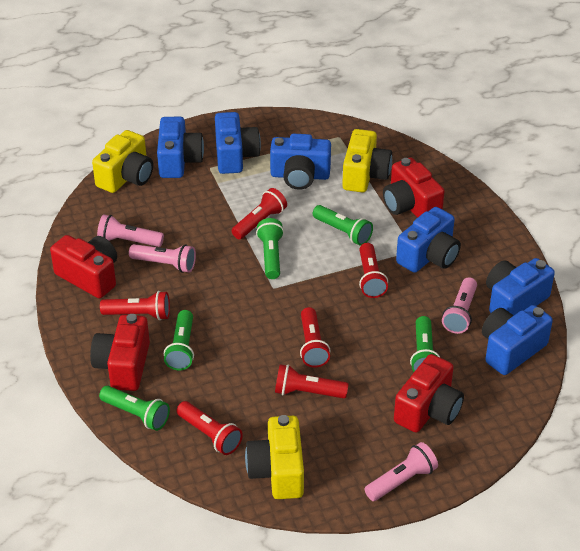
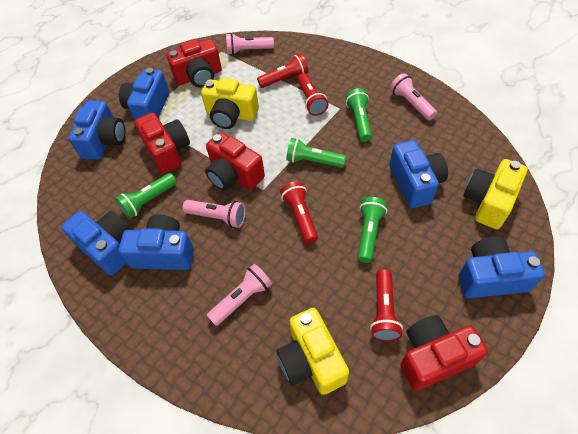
green flashlight: [99,386,170,431] [164,310,194,370] [256,218,284,279] [313,205,373,246] [410,316,440,372] = 5 -> [116,173,177,219] [286,138,346,168] [346,88,372,142] [357,197,387,263] = 4
red flashlight: [100,291,170,320] [176,401,243,455] [232,188,287,239] [275,364,348,398] [300,307,330,368] [359,243,388,298] = 6 -> [257,54,308,88] [280,181,318,244] [297,73,329,116] [370,269,403,342] = 4

